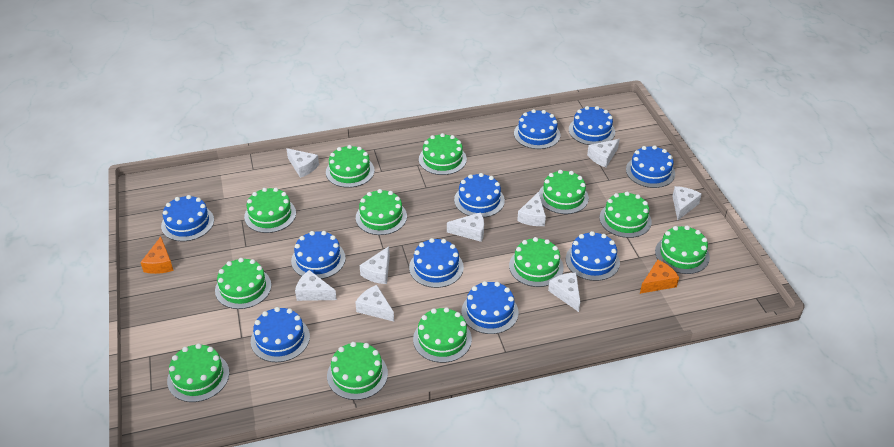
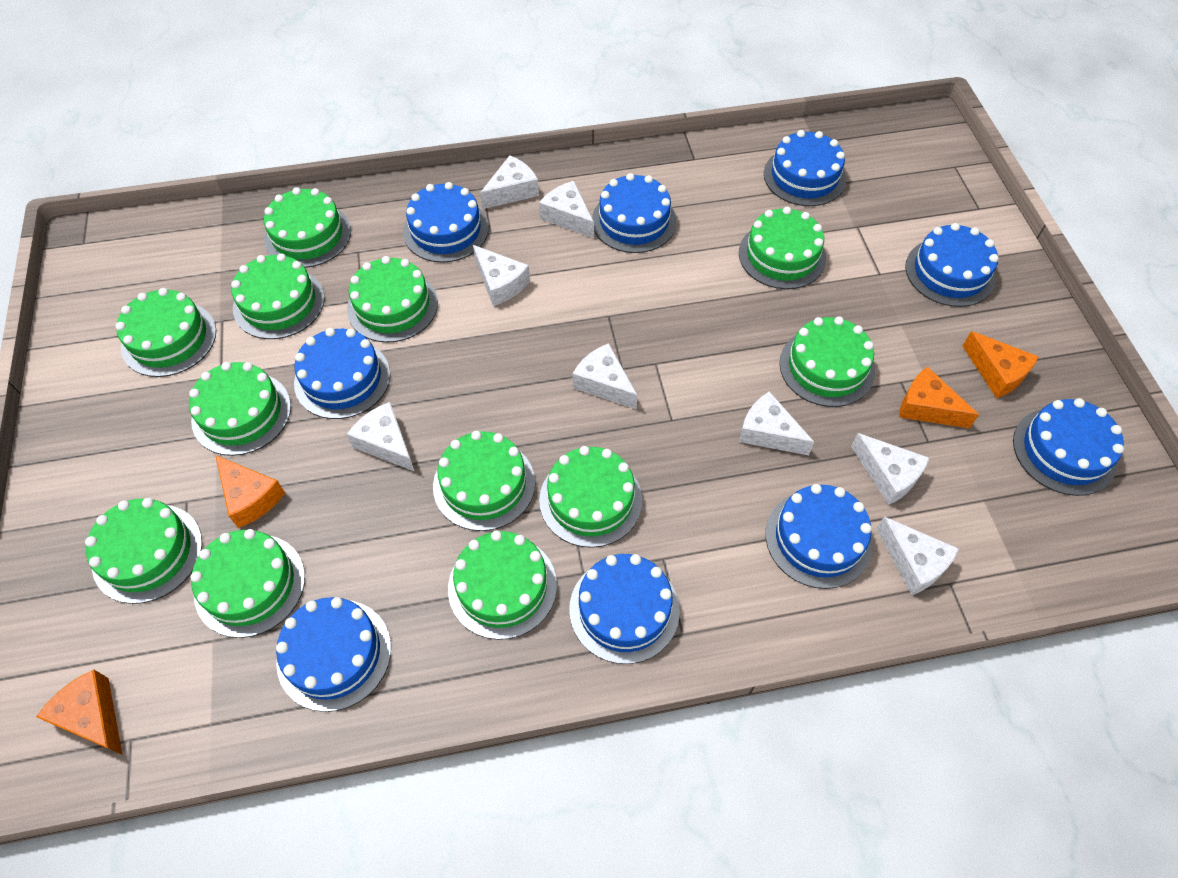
blue cake: [161,195,214,241] [251,307,310,362] [291,231,346,279] [409,238,464,288] [454,173,505,218] [462,281,519,334] [514,109,560,149] [566,231,620,281] [569,106,615,145] [626,145,675,188] = 10 -> [276,597,391,712] [294,328,390,419] [403,182,489,263] [569,554,680,664] [592,173,677,253] [764,130,846,206] [766,484,872,589] [905,223,999,307] [1013,398,1124,496] = 9
orange cheese: [140,237,174,274] [640,260,679,294] = 2 -> [36,670,123,755] [215,455,285,528] [899,367,979,428] [962,331,1039,398] = 4
white cheese: [286,148,319,178] [295,270,337,301] [355,285,394,321] [360,246,390,284] [447,212,484,242] [517,192,546,226] [548,273,580,312] [587,139,620,168] [672,186,702,220] = 9 -> [347,402,415,472] [473,245,530,306] [480,155,539,209] [539,181,594,238] [572,343,637,409] [739,391,814,455] [851,433,929,505] [876,517,959,595] = 8

